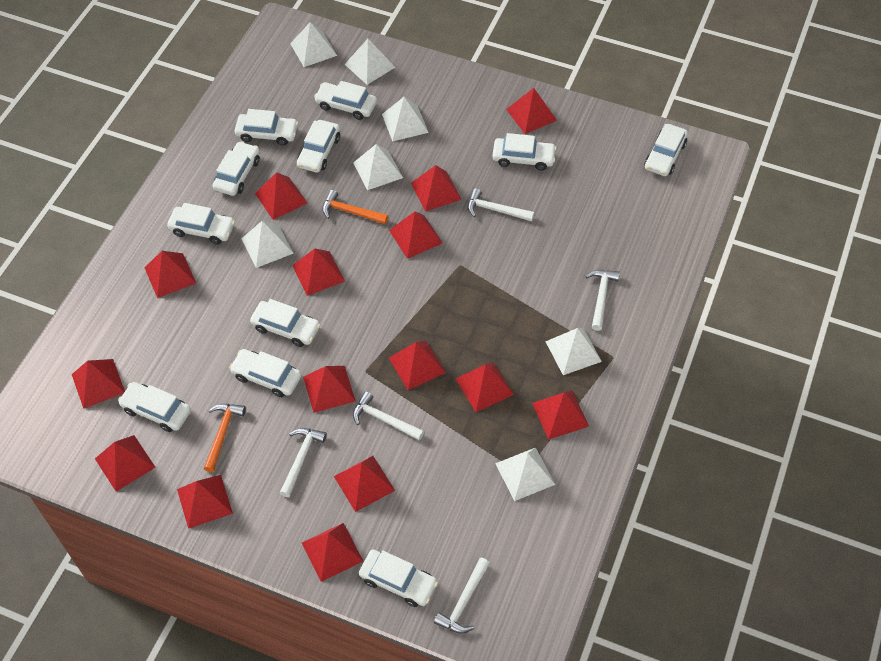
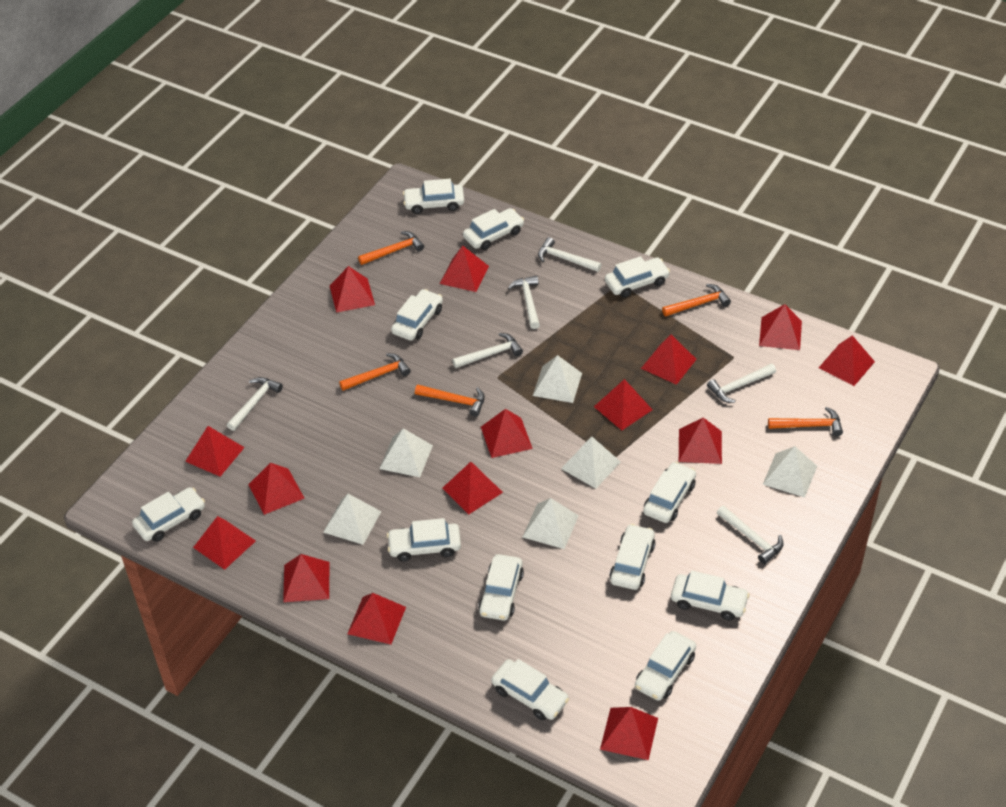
orange hammer: [204,404,246,472] [322,190,388,224] = 2 -> [339,353,411,391] [358,231,424,265] [415,385,485,417] [662,284,731,316] [768,407,843,436] = 5
white car: [118,382,191,432] [167,203,235,245] [213,141,260,196] [229,349,302,397] [235,109,298,146] [250,299,321,347] [297,120,340,172] [314,81,377,120] [359,550,438,607] [492,133,557,171] [644,124,688,176] = 11 -> [132,487,205,542] [387,518,461,561] [391,289,443,341] [403,179,464,214] [463,208,524,250] [478,554,524,621] [491,659,569,721] [605,256,670,298] [609,524,656,590] [635,631,696,701] [643,462,696,523] [671,570,750,621] = 12
white hammer: [280,428,327,497] [353,391,424,441] [434,558,490,634] [468,188,534,222] [585,270,620,331] = 5 -> [227,377,283,431] [452,333,523,368] [508,276,540,329] [538,237,602,272] [707,364,776,403] [717,506,783,564] = 6
white pyramid: [241,221,294,268] [290,22,337,67] [345,39,395,85] [353,144,403,190] [382,97,429,142] [495,448,555,501] [545,328,602,375] = 7 -> [323,494,382,545] [379,428,433,477] [523,498,579,549] [533,355,582,403] [561,436,621,489] [763,446,817,498] = 6

